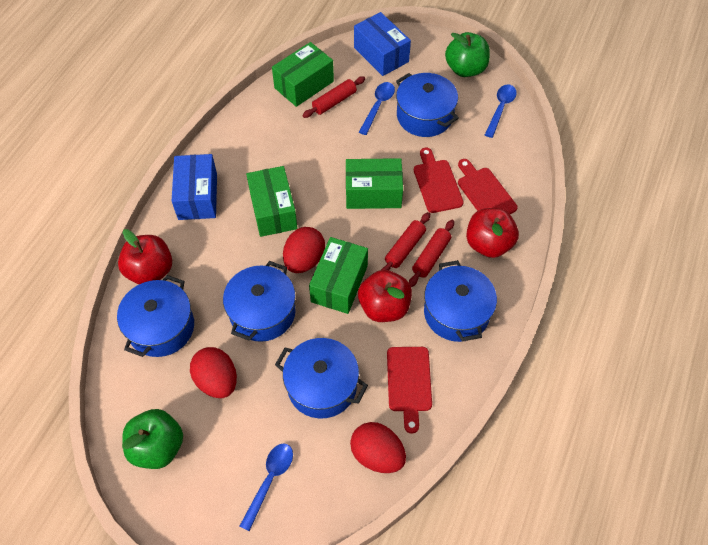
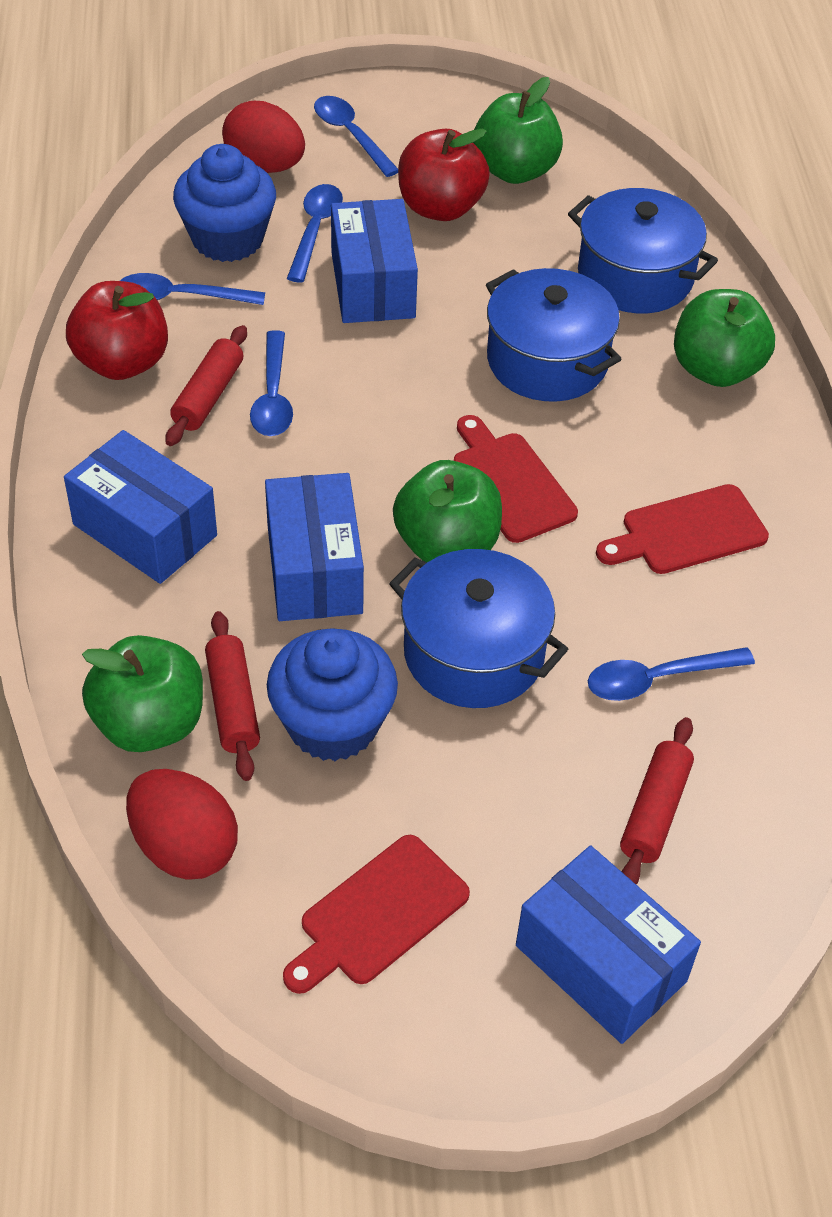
blue box: [172,154,217,220] [354,12,411,76] = 2 -> [64,430,217,584] [265,473,364,621] [331,199,418,323] [516,845,701,1044] = 4
blue cupcake: none = 0 -> [173,144,276,262] [267,628,398,761] = 2
blue pot: [117,275,194,357] [223,261,296,342] [275,338,368,419] [396,73,459,137] [424,260,497,342] = 5 -> [389,549,568,708] [486,268,621,402] [568,188,718,313] = 3
blue spoon: [240,443,293,531] [359,82,395,135] [485,84,517,138] = 3 -> [120,273,265,305] [250,330,293,436] [287,184,343,282] [314,96,398,177] [588,647,755,701] = 5
green apple: [122,409,183,469] [445,32,490,77] = 2 -> [82,635,203,752] [393,460,502,563] [473,77,563,184] [674,289,775,387] = 4
green box: [246,166,297,237] [272,42,334,107] [309,237,368,314] [346,158,403,209] = 4 -> none = 0
red apple: [118,229,172,284] [358,270,412,322] [466,208,519,258] = 3 -> [66,281,168,380] [398,129,490,221] = 2
red egg: [190,347,237,398] [283,227,325,273] [350,422,406,473] = 3 -> [126,769,238,880] [222,101,305,173] = 2

